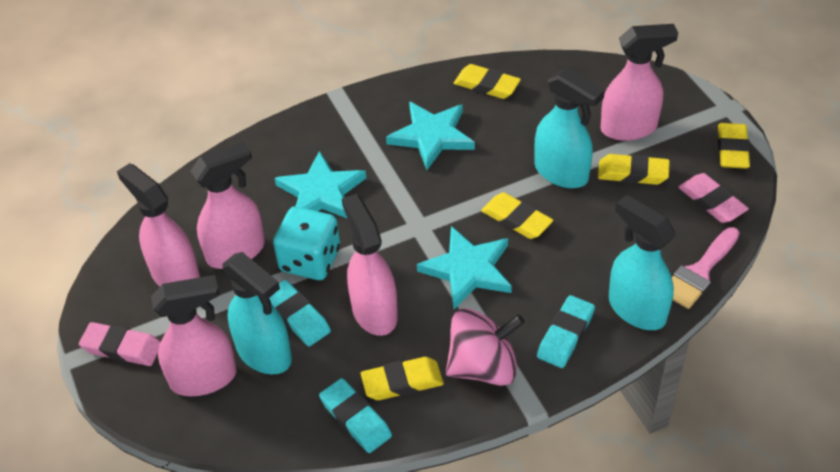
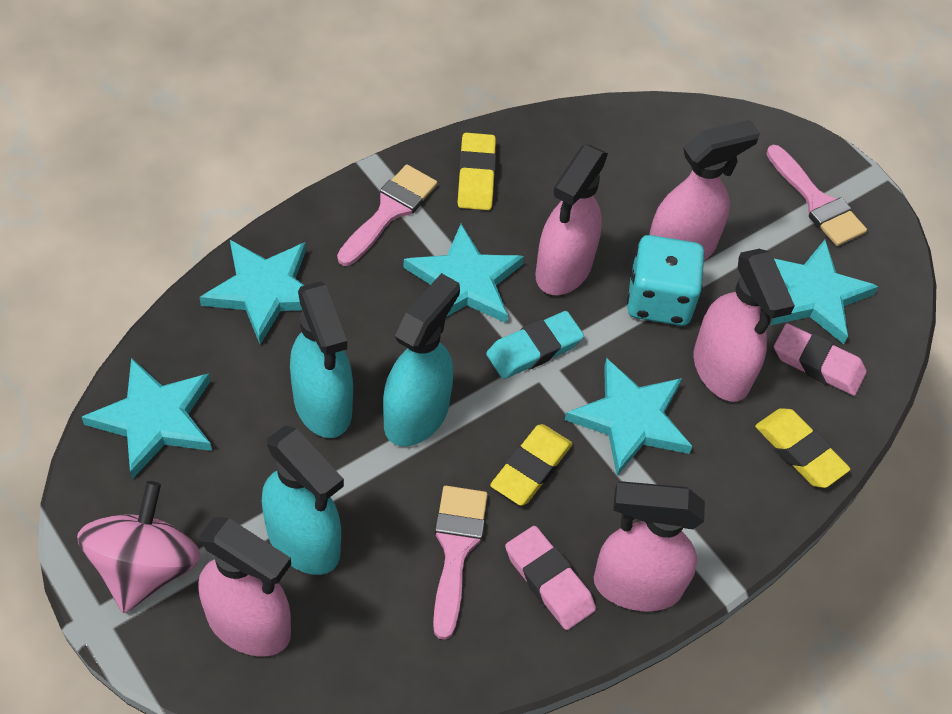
pink brush: [672,227,740,309] = 1 -> [337,164,437,266] [433,486,488,640] [766,145,867,246] = 3
turquoise eraser: [269,280,331,346] [319,378,392,453] [537,295,595,368] = 3 -> [486,311,584,379] = 1
turquoise star: [275,151,366,218] [386,101,475,170] [417,226,512,309] = 3 -> [82,358,212,479] [199,240,306,344] [403,224,524,323] [565,358,692,476] [770,240,879,344] = 5
yellow eraser: [360,357,444,400] [454,64,521,99] [481,192,553,239] [598,154,670,185] [718,123,750,169] = 5 -> [458,133,496,210] [490,424,573,506] [755,408,850,488] = 3

